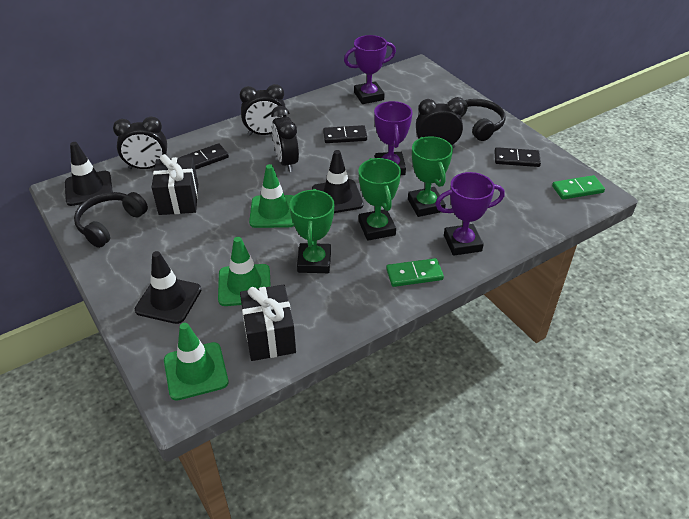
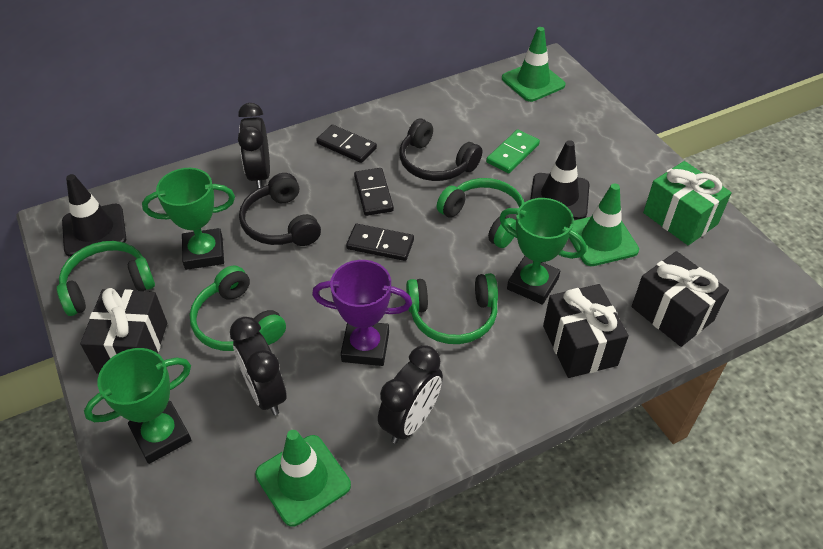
black clock: [113,116,167,169] [240,84,287,135] [271,106,299,172] [416,99,464,148] = 4 -> [230,317,287,415] [238,103,270,189] [378,345,443,443] = 3
black gift: [152,154,198,215] [240,284,296,361] = 2 -> [80,288,167,374] [543,284,629,378] [632,251,729,347] = 3
black traffic cone: [65,142,113,206] [135,251,201,324] [312,150,364,213] = 3 -> [62,174,126,257] [530,140,589,220] = 2
green domino: [386,258,444,287] [552,175,605,199] = 2 -> [486,129,540,173] = 1
green gift: none = 0 -> [643,161,732,245] = 1
green headphones: none = 0 -> [57,241,155,316] [189,266,286,351] [406,273,498,344] [437,178,525,248] = 4
purple trophy: [344,35,396,104] [374,101,413,175] [435,172,505,256] = 3 -> [312,260,412,366] = 1

